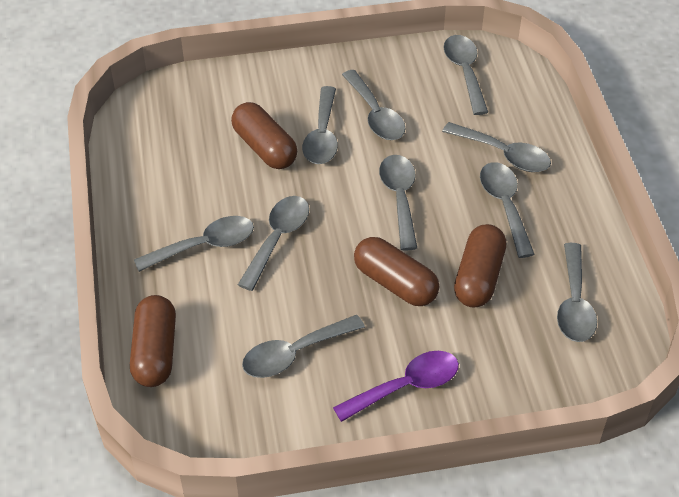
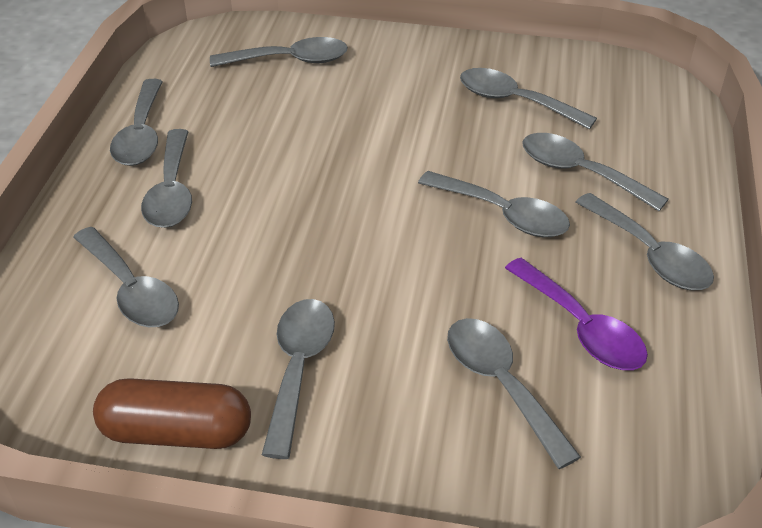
brown capsule: [130,295,176,387] [231,102,297,169] [354,237,439,306] [454,224,506,308] = 4 -> [93,378,251,449] = 1

